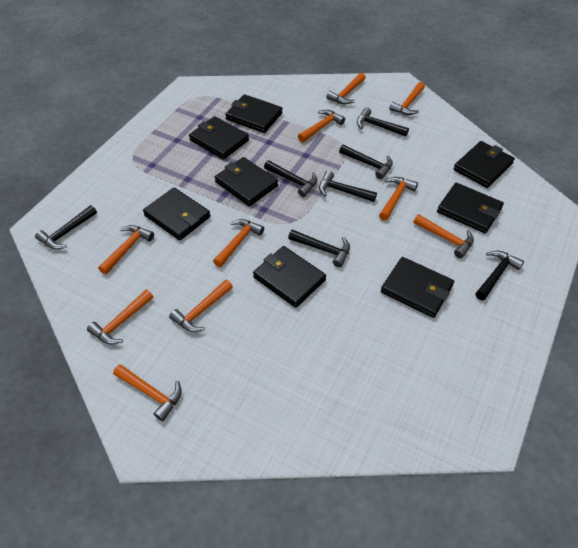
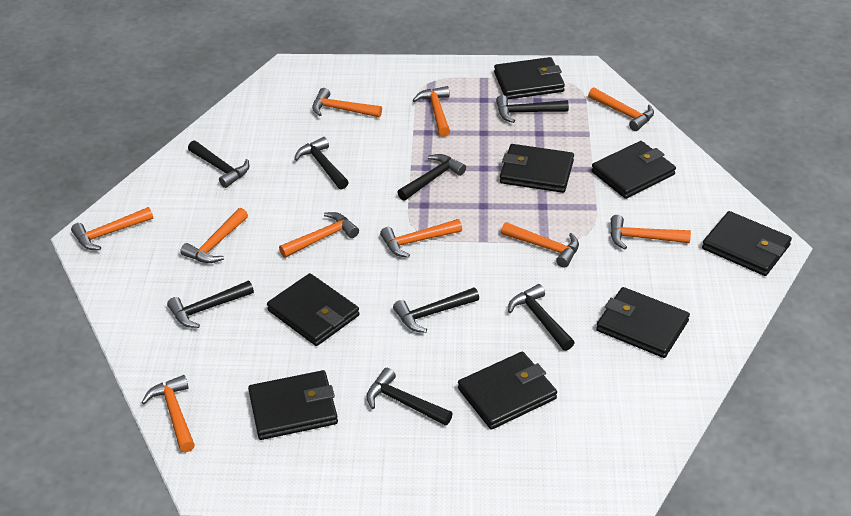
black hammer: [35,205,97,249] [264,160,317,197] [288,230,350,267] [319,170,377,202] [339,145,393,179] [357,107,409,137] [475,251,524,300] = 7 -> [167,281,254,328] [188,141,249,188] [294,137,349,190] [366,368,453,426] [393,288,479,333] [397,154,466,201] [496,95,569,123] [508,284,575,351] = 8

